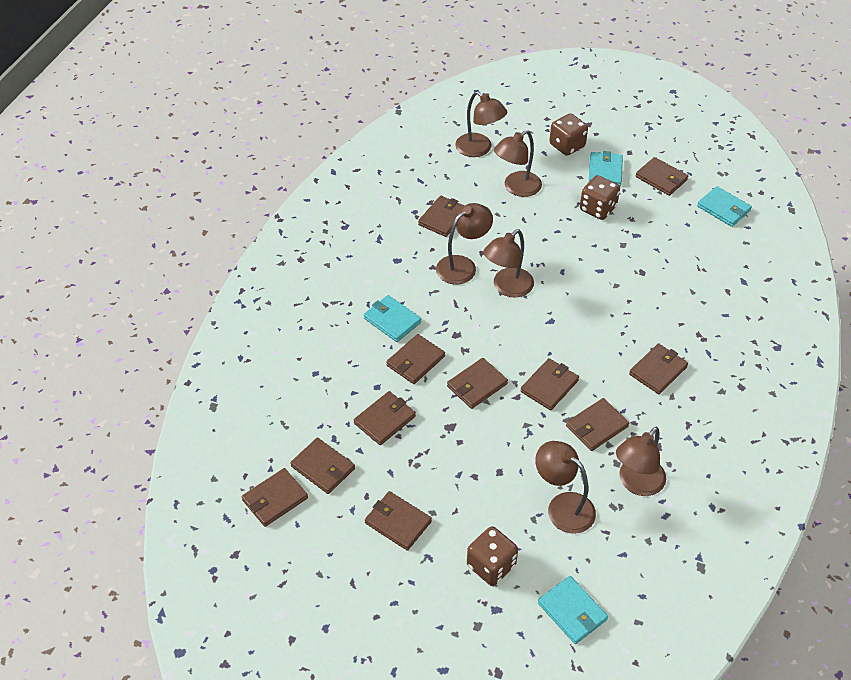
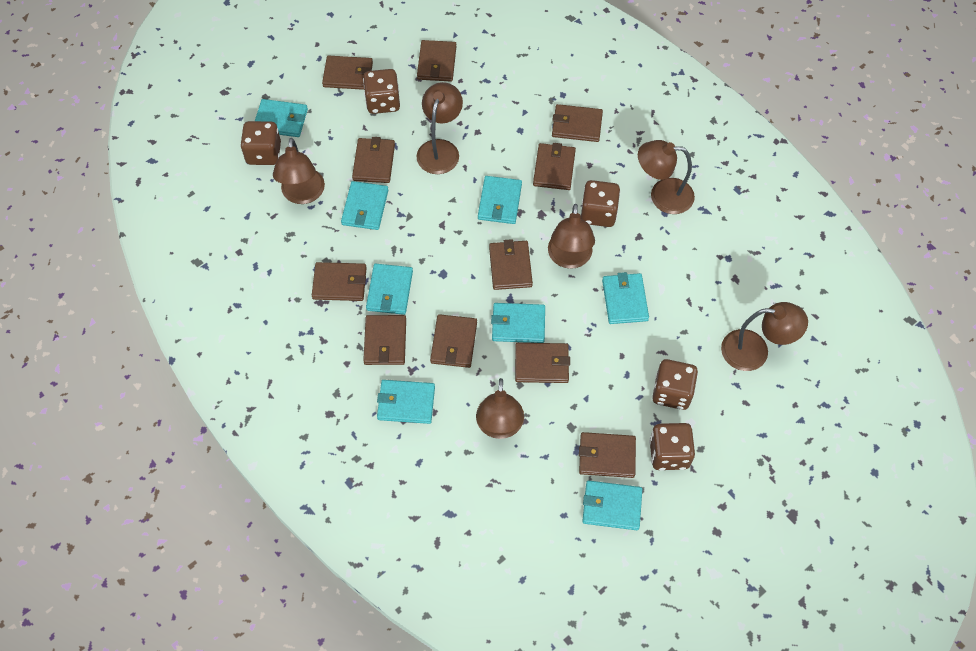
brown dice: [467,526,518,586] [549,113,588,156] [580,175,620,220] = 3 -> [240,121,281,165] [363,69,400,114] [581,180,620,227] [649,423,695,470] [652,359,698,410] = 5
turquoise wallet: [364,295,421,342] [538,576,608,644] [589,151,623,186] [697,186,752,227] = 4 -> [255,99,308,137] [341,181,388,230] [366,263,413,315] [377,380,435,424] [478,176,522,224] [491,303,545,343] [582,480,642,530] [602,272,649,324] = 8

